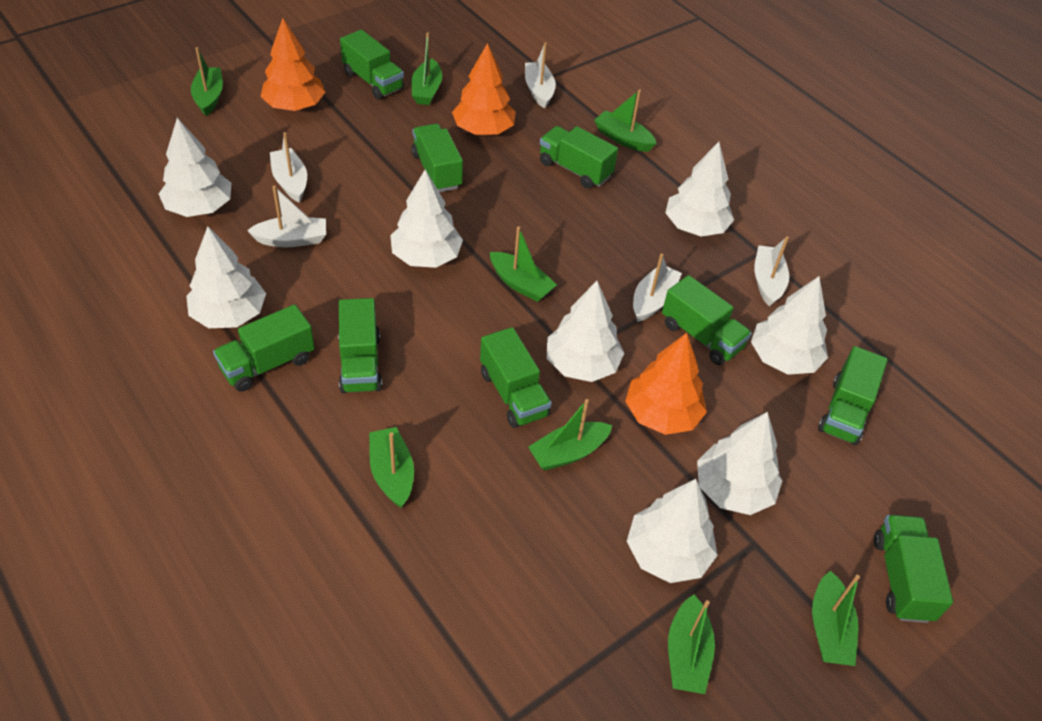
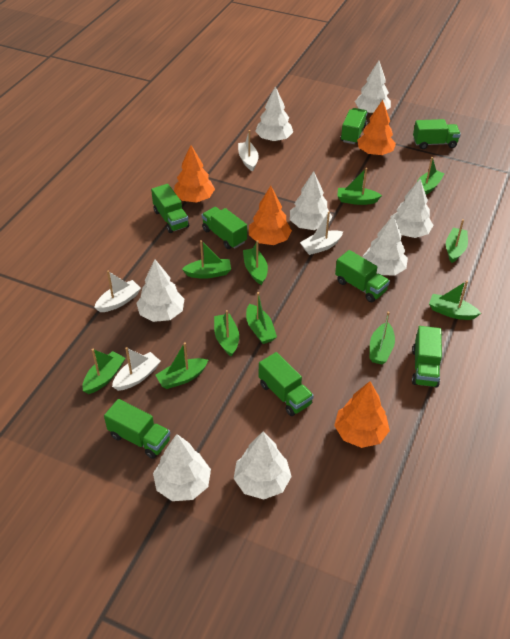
green boat: [191,47,223,116] [369,427,414,508] [412,33,442,105] [490,226,557,302] [528,399,612,470] [594,89,657,152] [668,595,715,694] [812,570,860,666] = 8 -> [82,349,125,394] [155,342,208,389] [182,240,231,279] [214,310,239,357] [243,240,268,285] [246,292,277,344] [337,168,382,205] [370,312,395,364] [418,157,444,195] [429,280,481,320] [446,219,468,263] = 11
green truck: [213,304,315,392] [338,298,382,393] [340,30,404,100] [411,124,463,192] [480,327,552,428] [540,126,618,189] [662,275,752,365] [818,346,888,445] [874,515,953,623] = 9 -> [104,399,170,459] [151,184,189,233] [202,207,247,249] [259,352,314,416] [335,250,390,302] [340,108,368,144] [412,326,442,388] [413,119,461,149] = 8
orange tree: [260,18,325,111] [452,43,516,135] [625,333,707,435] = 3 -> [174,145,215,203] [249,186,292,245] [334,381,390,448] [357,100,396,155] = 4
white boat: [247,185,326,247] [270,132,307,202] [525,42,556,108] [633,254,682,322] [754,236,789,307] = 5 -> [94,271,141,312] [112,347,161,391] [238,130,259,171] [300,211,343,255] = 4

